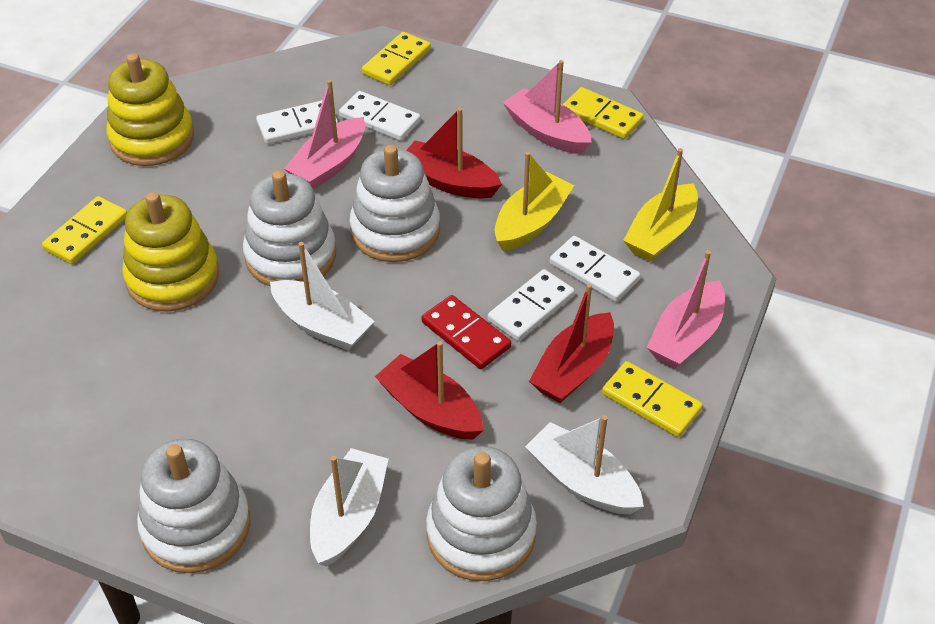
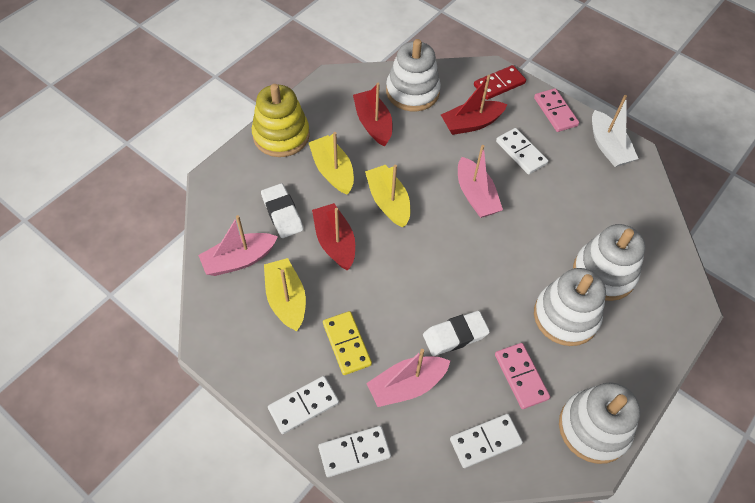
pink domino: none = 0 -> [495,343,550,409] [534,88,579,132] = 2
white boat: [270,242,375,351] [310,448,388,567] [525,415,644,514] = 3 -> [592,95,638,167] = 1
white eraser: none = 0 -> [261,183,304,238] [423,311,490,356] = 2
yellow boat: [495,152,574,251] [623,148,698,262] = 2 -> [264,258,306,331] [309,132,354,194] [365,165,410,227] = 3
yellow domino: [42,196,127,264] [362,32,431,85] [563,87,644,139] [602,361,703,437] = 4 -> [323,311,372,375] = 1
yellow stacking toy: [106,53,194,166] [122,192,219,312] = 2 -> [252,84,310,157] = 1

